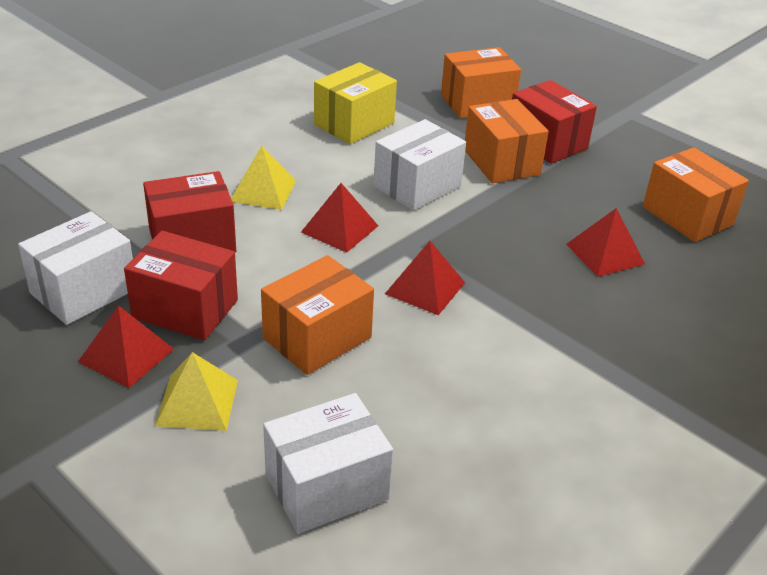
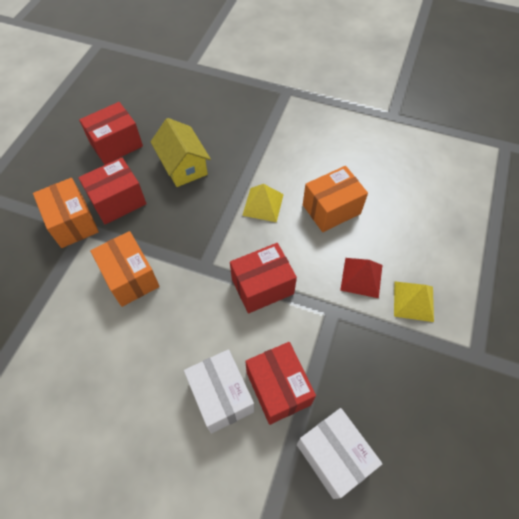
orange box: [261,255,374,375] [441,47,521,118] [465,99,549,183] [643,147,749,242] = 4 -> [33,178,99,248] [90,231,160,307] [303,166,368,232] = 3
red box: [124,231,238,341] [143,171,236,253] [512,80,597,164] = 3 -> [78,157,147,225] [79,102,143,165] [230,243,297,313] [245,342,316,425] = 4
red pyramid: [78,305,174,388] [301,183,378,253] [385,241,465,315] [566,208,645,277] = 4 -> [340,258,382,298] = 1
white box: [18,211,133,325] [263,393,393,534] [374,119,466,211] = 3 -> [184,349,254,434] [297,408,382,499] = 2
yellow box: [314,62,397,144] = 1 -> none = 0
yellow house: none = 0 -> [151,118,211,187] = 1

